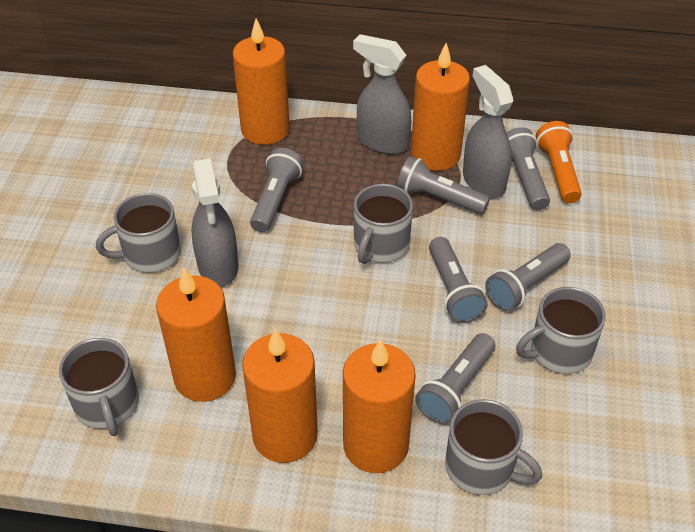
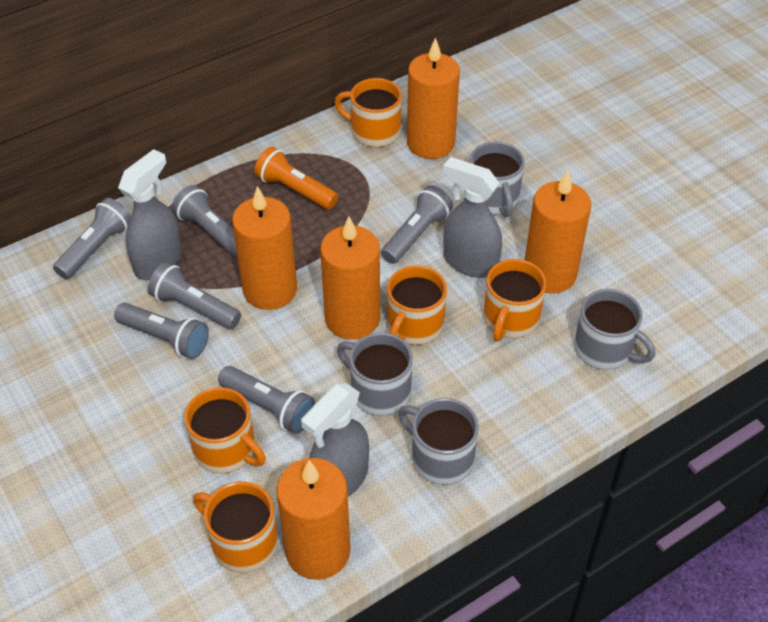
grey mug: [59,338,139,436] [96,193,181,273] [354,184,413,264] [445,399,542,495] [516,287,606,374] = 5 -> [337,333,413,416] [398,398,479,485] [470,142,524,217] [574,289,655,370] = 4
orange mug: none = 0 -> [184,387,266,474] [193,482,278,573] [334,78,402,147] [387,266,447,345] [483,259,546,341] = 5

